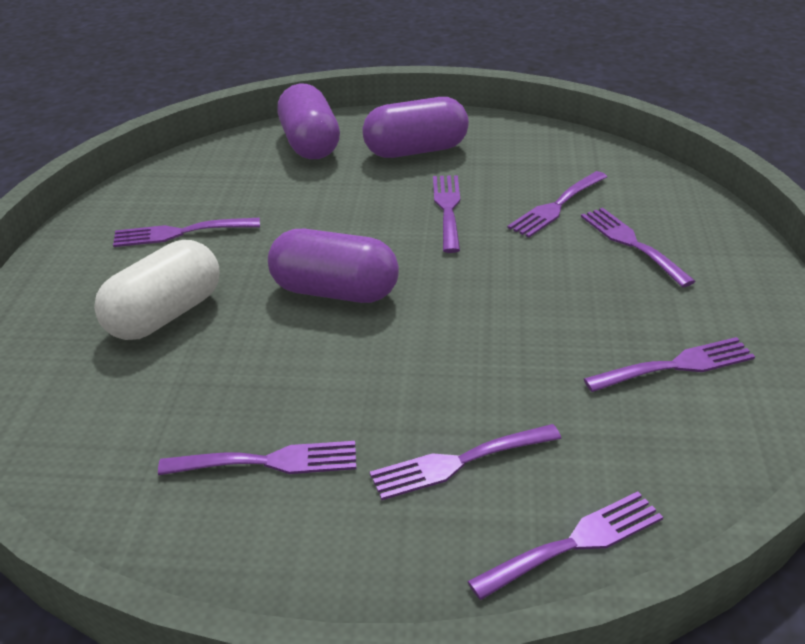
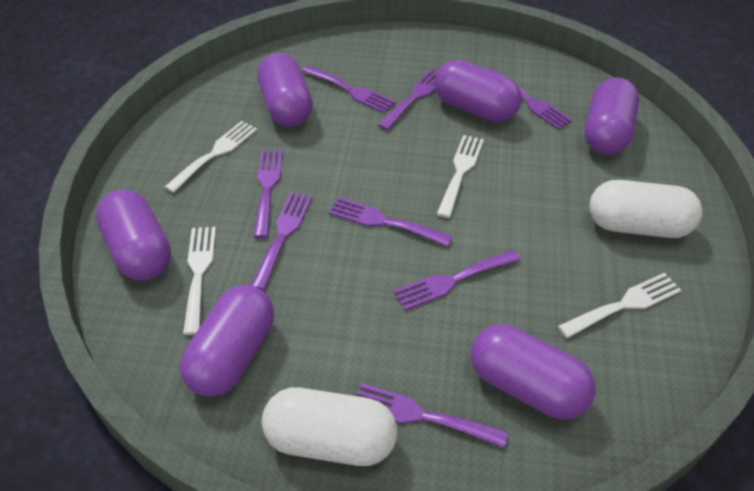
purple capsule: [268,229,399,303] [277,84,340,159] [362,97,469,158] = 3 -> [96,189,171,281] [180,285,274,397] [257,53,313,127] [434,60,522,122] [471,324,596,420] [585,78,639,155] = 6
white capsule: [94,240,219,340] = 1 -> [262,387,397,466] [589,180,703,238] = 2
white fork: none = 0 -> [165,121,257,193] [183,227,216,335] [437,135,484,218] [558,273,682,338] = 4

